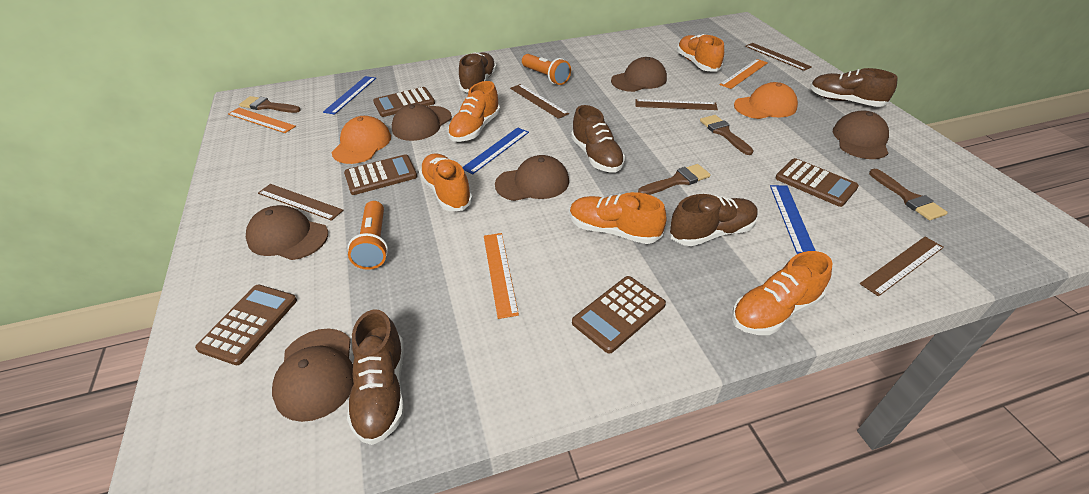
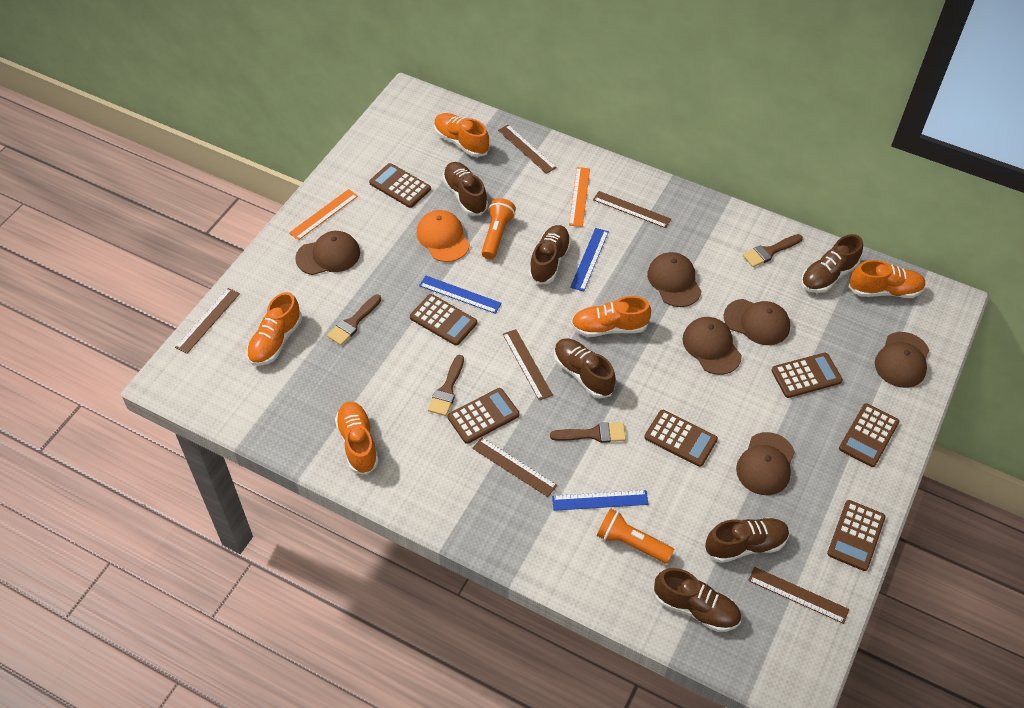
brown calculator: [195,285,297,365] [344,154,417,195] [373,87,435,117] [572,276,666,353] [775,158,859,207] = 5 -> [369,163,431,208] [410,294,477,346] [448,388,520,444] [644,410,718,467] [771,353,843,398] [827,500,886,571] [839,403,899,467] = 7
brown ruler: [258,184,344,221] [510,84,569,119] [635,99,718,110] [745,43,812,71] [860,237,944,296] = 5 -> [175,288,240,354] [472,437,557,497] [498,125,557,174] [503,329,553,401] [593,191,671,228] [748,567,849,624] = 6
brown shoe: [347,309,404,445] [459,52,497,93] [571,105,625,172] [669,194,758,246] [810,68,898,107] = 5 -> [442,162,488,215] [529,225,571,285] [554,339,616,399] [654,568,741,632] [705,517,789,563] [801,234,863,293] = 6
orange cap: [331,116,391,164] [734,82,798,119] = 2 -> [417,210,470,262] = 1
orange ruler: [228,108,296,133] [484,233,519,319] [720,59,768,89] = 3 -> [289,189,358,240] [569,167,590,227] = 2

